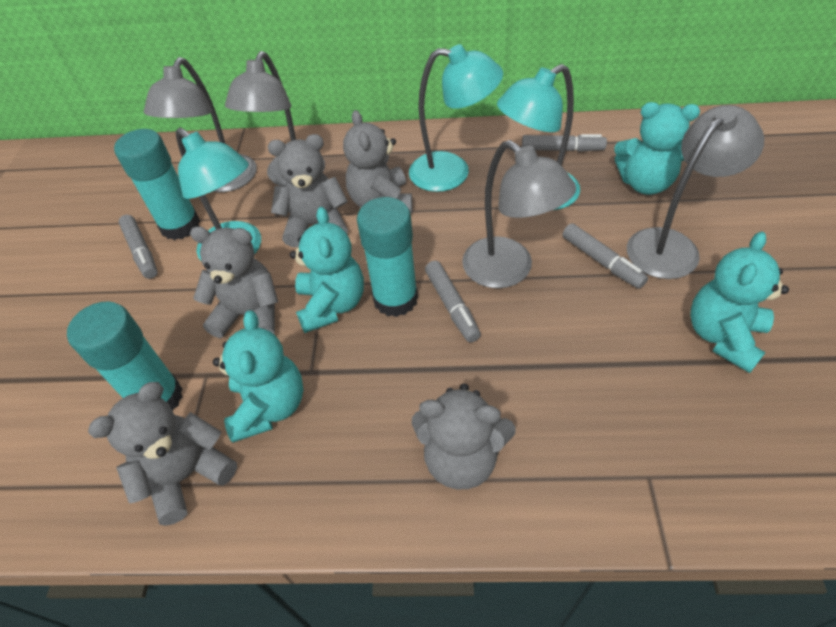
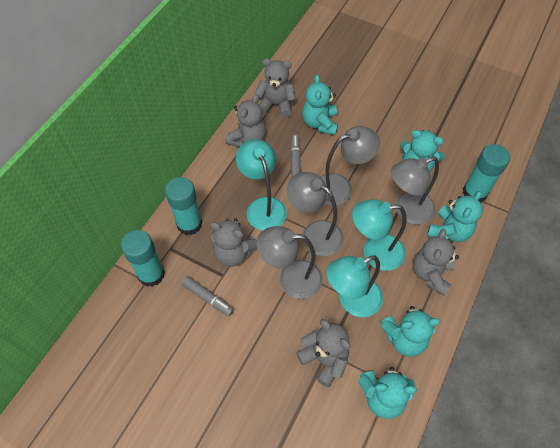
grey marker: [119,215,158,279] [425,261,481,342] [522,134,607,152] [562,223,648,289] = 4 -> [181,276,234,316] [290,134,301,177] = 2
turquoise teddy bear: [213,310,303,443] [290,207,364,333] [614,102,700,195] [690,231,789,373] = 4 -> [302,74,338,135] [359,367,417,419] [380,306,440,357] [400,130,444,172] [427,191,483,242] = 5

